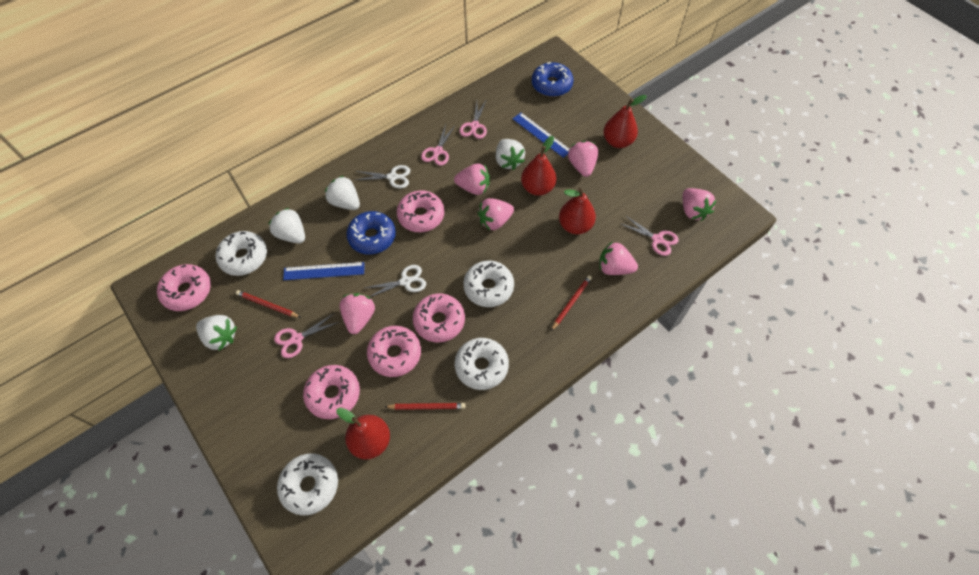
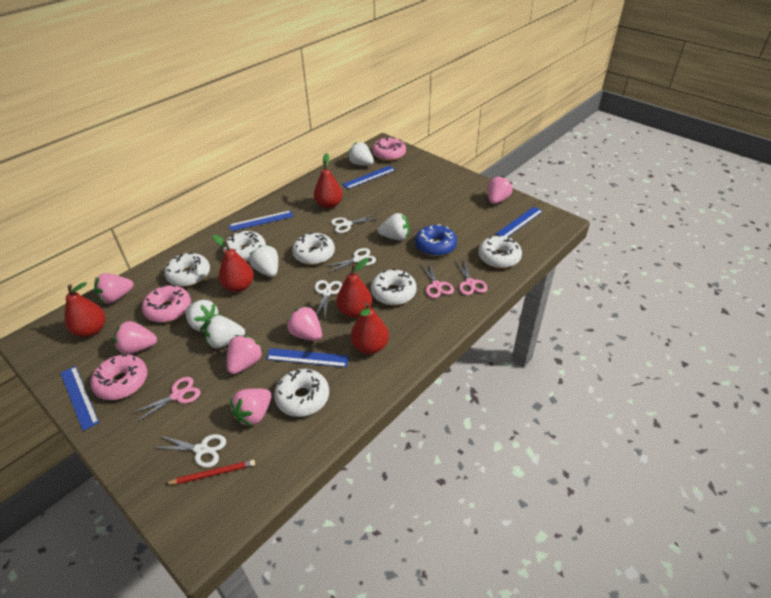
blue donut: [346,211,396,255] [532,62,573,97] = 2 -> [415,224,457,256] = 1
blue ruler: [283,262,364,280] [513,113,570,158] = 2 -> [61,366,99,431] [229,210,293,231] [266,348,349,367] [342,166,395,189] [496,207,543,237] = 5
pink donut: [157,264,211,311] [303,365,360,419] [367,326,421,377] [397,190,444,232] [413,293,465,342] = 5 -> [91,354,147,400] [142,285,191,323] [372,137,406,161] = 3
pink scissors: [274,314,339,358] [421,124,455,166] [459,99,487,139] [620,215,679,256] = 4 -> [131,377,200,423] [420,262,454,298] [455,259,487,295] = 3
red pear: [336,408,390,460] [521,136,557,196] [559,188,596,234] [603,95,647,148] = 4 -> [65,282,106,337] [213,235,254,292] [314,153,343,209] [336,258,372,318] [351,302,389,354] = 5
red pencil: [236,290,301,318] [385,403,465,410] [551,275,592,331] = 3 -> [166,460,255,485] = 1
white donut: [216,231,267,276] [277,453,338,515] [455,338,509,390] [463,261,514,307] = 4 -> [164,252,210,287] [223,231,266,262] [274,369,329,417] [292,232,335,265] [371,269,417,305] [478,235,522,268] = 6
white scissors: [355,165,410,188] [365,265,426,297] = 2 -> [153,434,226,468] [314,280,342,318] [323,248,376,273] [331,214,380,233] = 4
white strawberry: [196,315,237,351] [268,208,305,244] [325,176,360,210] [496,139,525,170] = 4 -> [185,300,220,332] [204,315,245,348] [249,245,278,277] [348,142,374,165] [378,213,409,240] = 5

